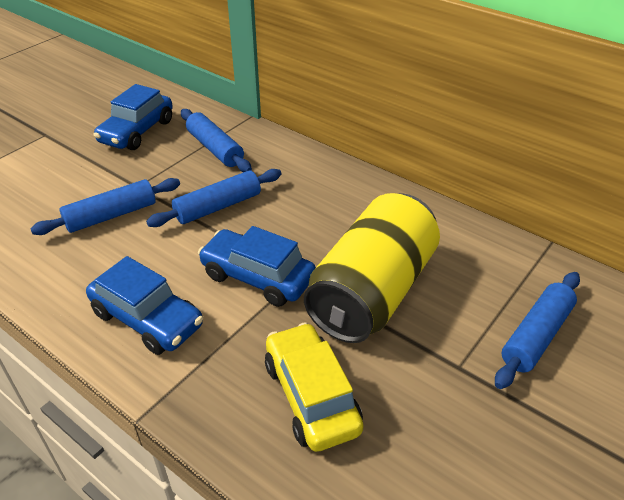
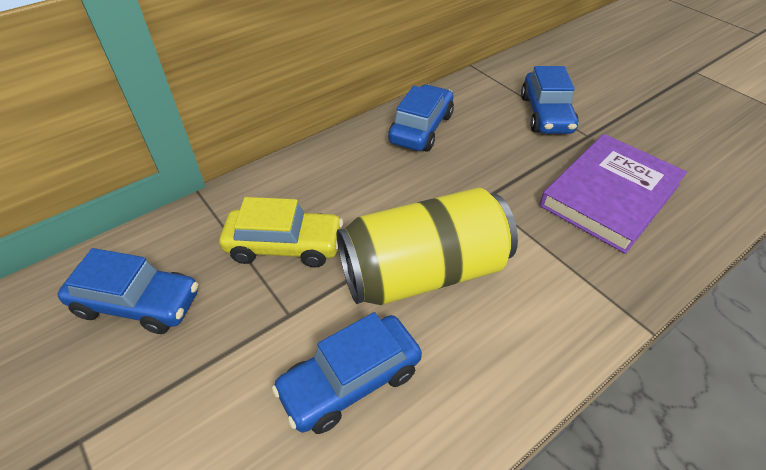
blue car: [86,256,203,355] [93,84,173,150] [198,226,316,307] = 3 -> [58,248,198,334] [272,312,422,434] [388,84,454,152] [521,66,579,134] = 4
blue rolling pin: [30,178,180,235] [146,169,281,227] [181,109,252,172] [495,272,580,389] = 4 -> none = 0
purple book: none = 0 -> [539,134,687,254] = 1

